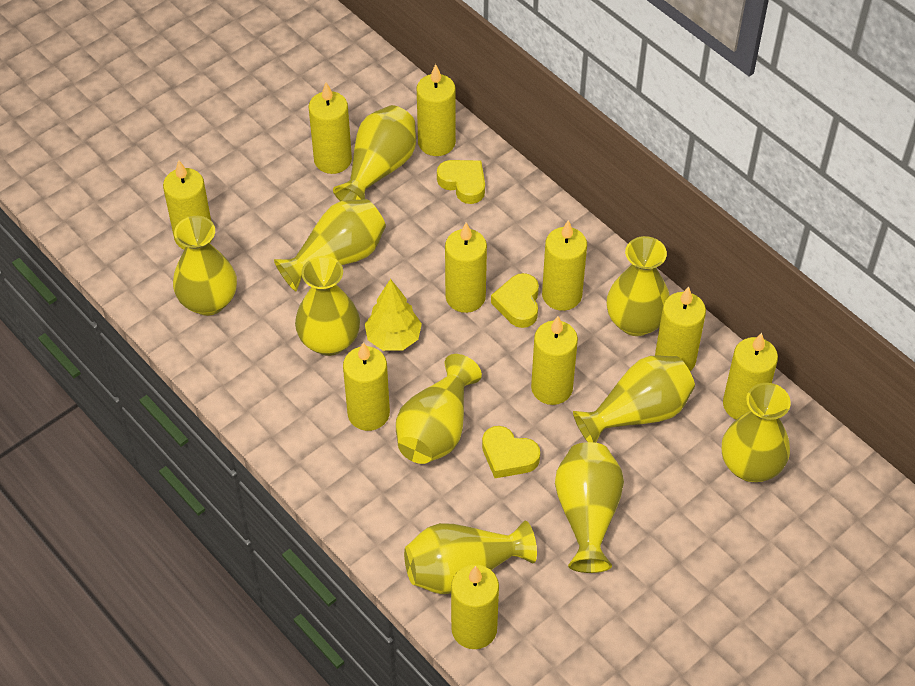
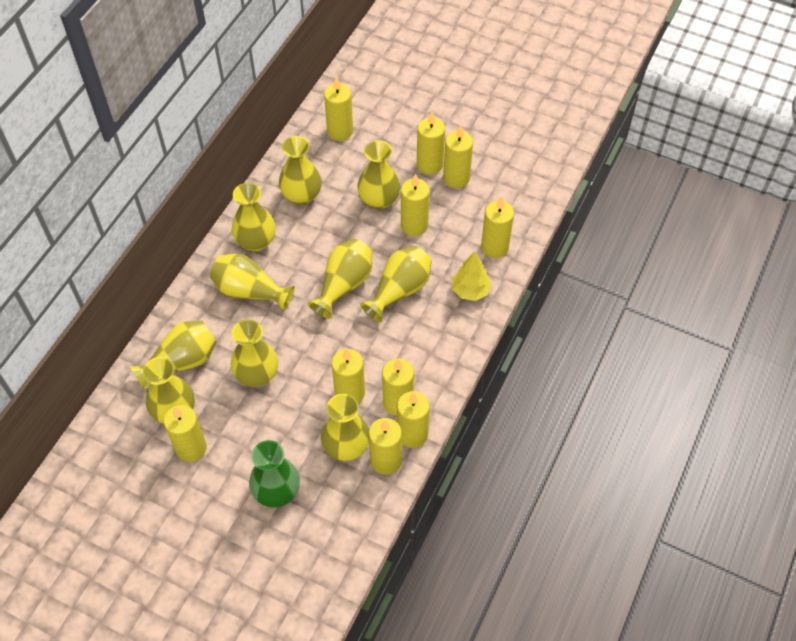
green vase: none = 0 -> [249,440,300,508] = 1
yellow heart: [437,160,485,204] [482,426,540,478] [491,273,539,328] = 3 -> none = 0

